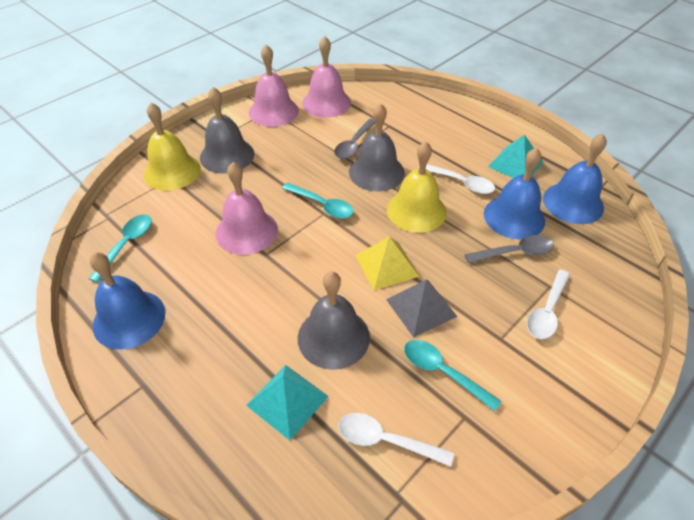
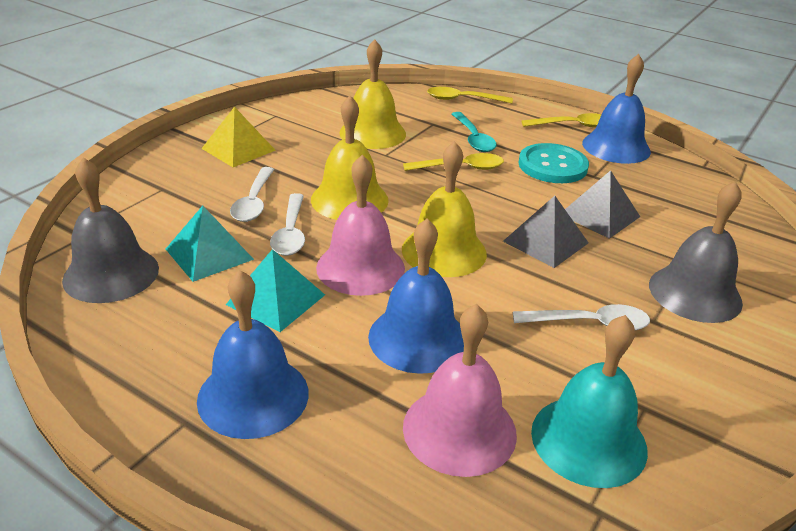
grey bell: [200,87,255,173] [298,271,370,370] [349,103,405,191] = 3 -> [62,157,159,303] [649,181,743,323] = 2
grey pyramid: [386,280,458,338] = 1 -> [503,196,589,268] [565,170,640,239] = 2
grey spoon: [334,119,375,159] [465,235,554,263] = 2 -> none = 0
pink bell: [216,162,278,255] [249,44,299,127] [302,36,351,118] = 3 -> [316,155,405,296] [403,304,517,477] = 2
turquoise bell: none = 0 -> [531,315,648,488] = 1
turquoise button: none = 0 -> [519,143,589,183] = 1
turquoise spoon: [89,214,152,283] [282,183,354,219] [404,340,502,411] = 3 -> [452,112,497,152] = 1
yellow bell: [144,103,201,191] [387,141,447,233] = 2 -> [311,96,389,220] [339,39,406,149] [402,141,487,277] = 3
yellow spoon: none = 0 -> [403,153,504,171] [427,87,513,103] [521,113,602,128] = 3

